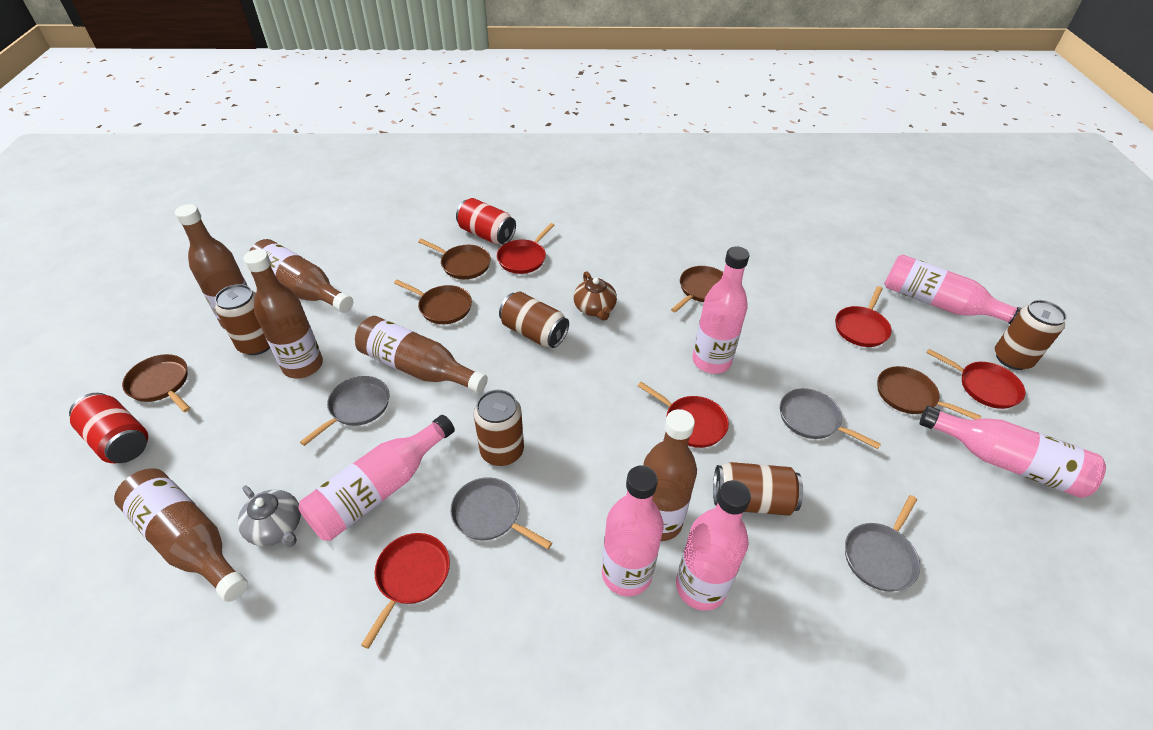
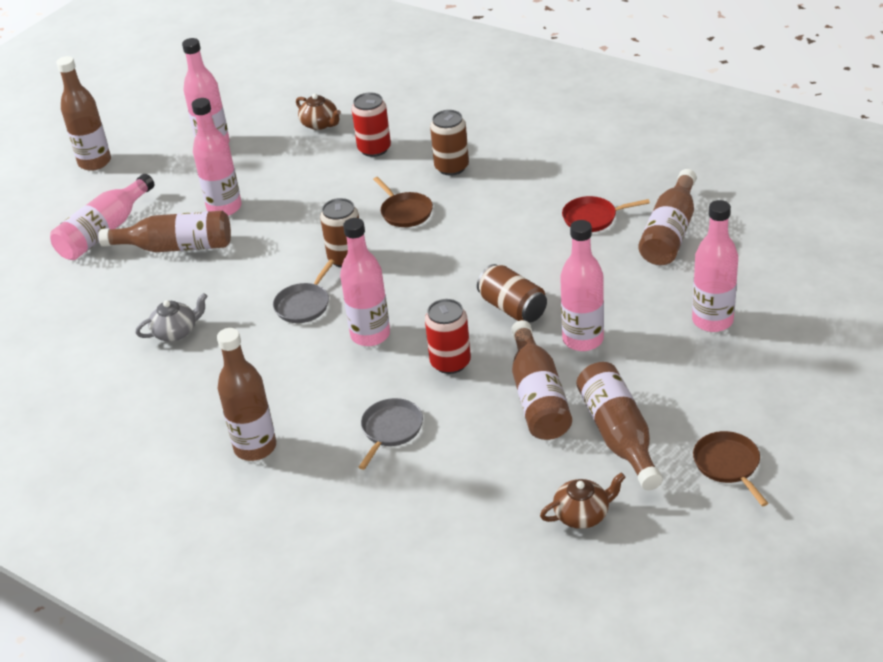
brown can: [215,284,270,355] [474,390,524,466] [499,291,569,348] [713,462,803,516] [995,300,1067,370] = 5 -> [320,198,359,268] [430,110,469,176] [477,264,547,323] = 3
brown pan: [122,354,190,412] [394,280,472,324] [418,239,491,279] [671,266,723,313] [877,366,981,420] = 5 -> [373,177,433,227] [693,431,768,506] = 2
brown teapot: [573,271,617,320] = 1 -> [296,94,341,130] [540,472,626,529] = 2
grey pan: [300,376,390,446] [450,477,552,549] [780,388,881,449] [845,495,920,592] = 4 -> [273,259,335,323] [359,398,423,470] = 2
red pan: [361,533,450,649] [497,223,555,274] [638,382,729,448] [836,286,892,347] [927,349,1025,409] = 5 -> [562,196,650,232] = 1

